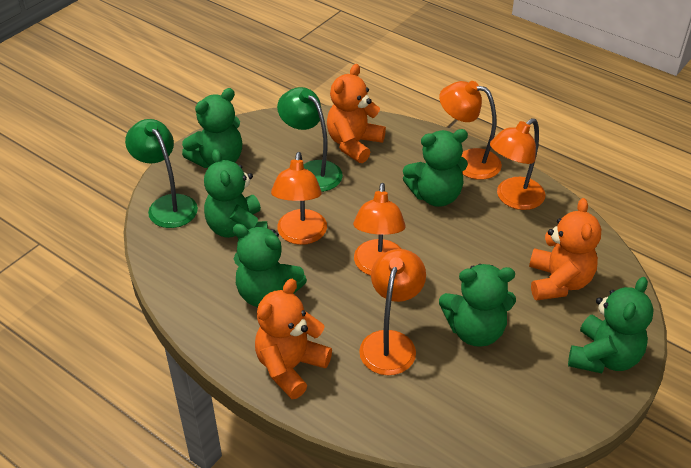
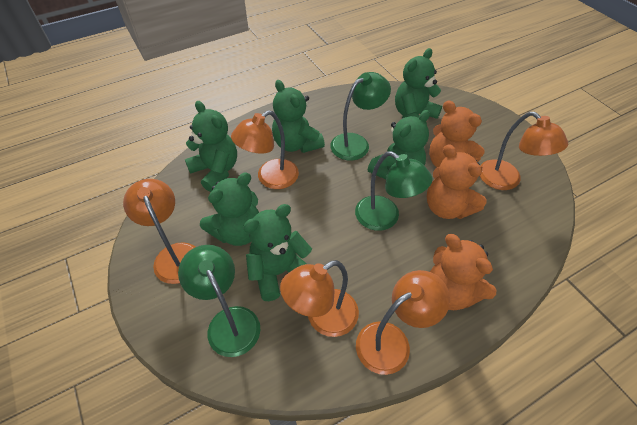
green lamp: [125,119,198,228] [277,87,343,192] = 2 -> [178,245,260,357] [330,72,391,161] [355,151,433,231] = 3

